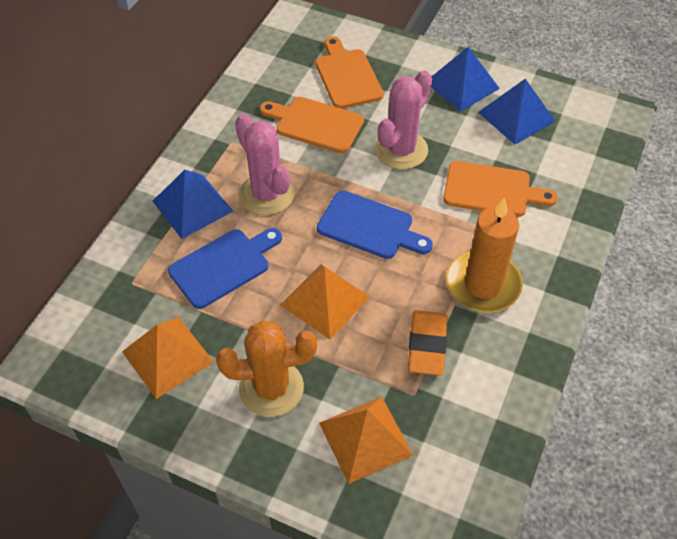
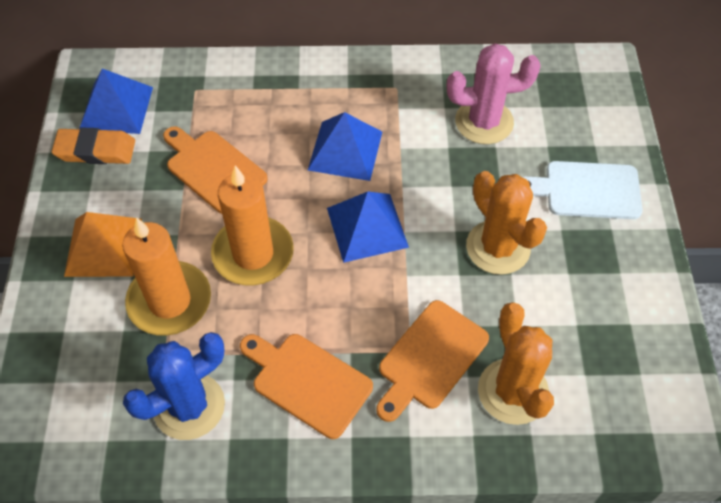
blue cactus: none = 0 -> [123,332,225,440] = 1
blue cutting board: [168,228,282,309] [317,191,433,259] = 2 -> none = 0
orange cactus: [216,320,317,417] = 1 -> [466,171,547,275] [478,302,554,425] = 2
orange candle: [446,198,523,313] = 1 -> [122,217,211,336] [211,166,294,286] = 2
orange pyramid: [122,317,214,399] [281,265,370,339] [319,397,413,484] = 3 -> [64,212,142,277] = 1
pink cactus: [235,113,295,215] [375,70,432,170] = 2 -> [447,43,541,144] = 1
white cutting board: none = 0 -> [523,161,642,219] = 1

